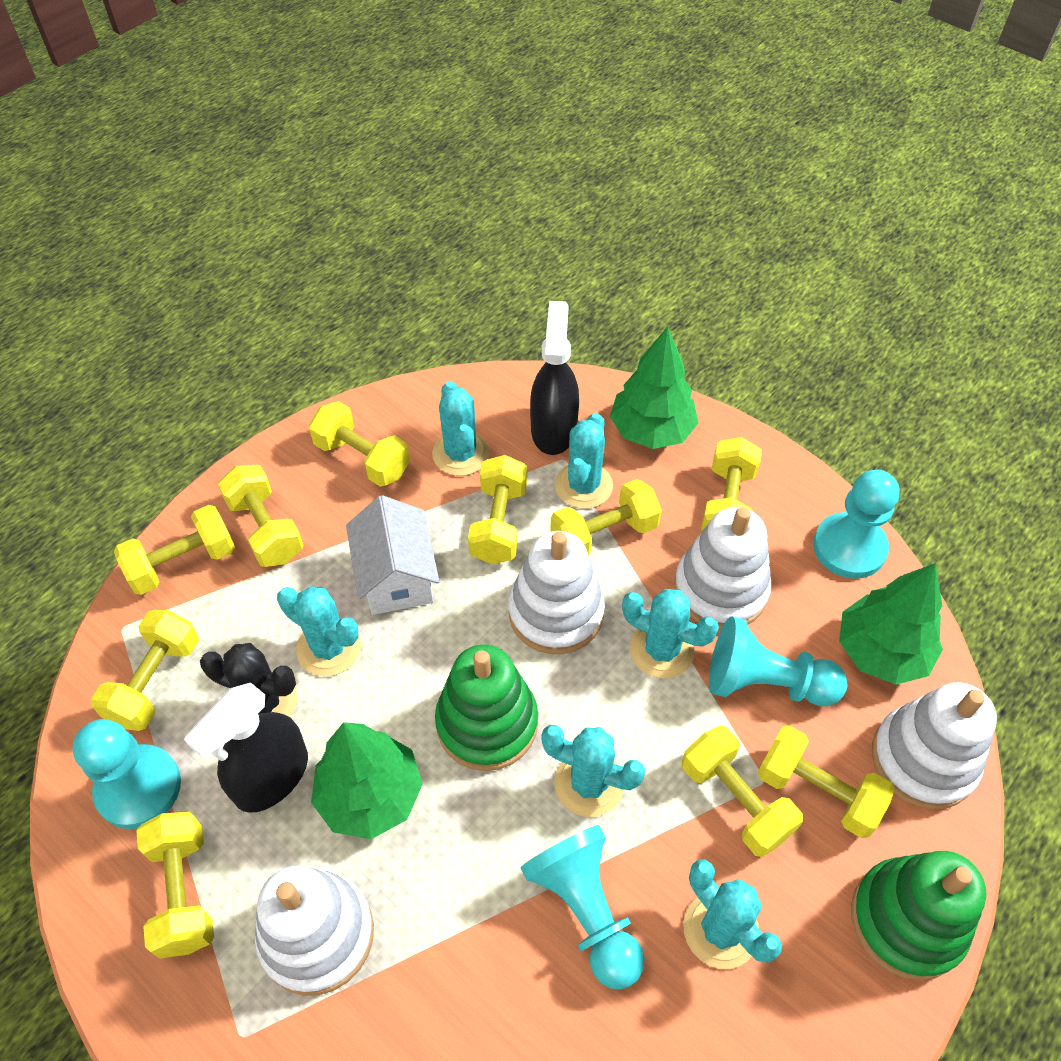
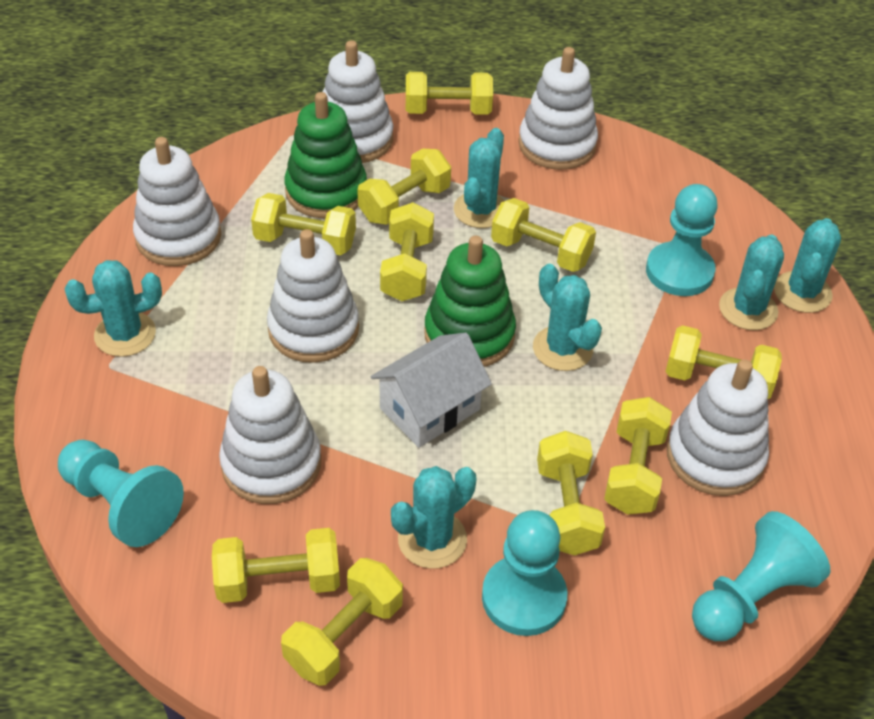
black cactus: [200,643,297,717] = 1 -> none = 0
black spray bottle: [184,683,308,813] [530,301,579,455] = 2 -> none = 0
green tree: [311,722,423,839] [610,326,698,449] [839,563,943,685] = 3 -> none = 0
white stacking toy: [255,866,374,996] [508,531,605,654] [674,507,772,630] [872,682,997,810] = 4 -> [133,137,221,266] [219,366,321,504] [267,229,359,363] [323,40,393,163] [518,47,598,170] [667,359,769,496] = 6

